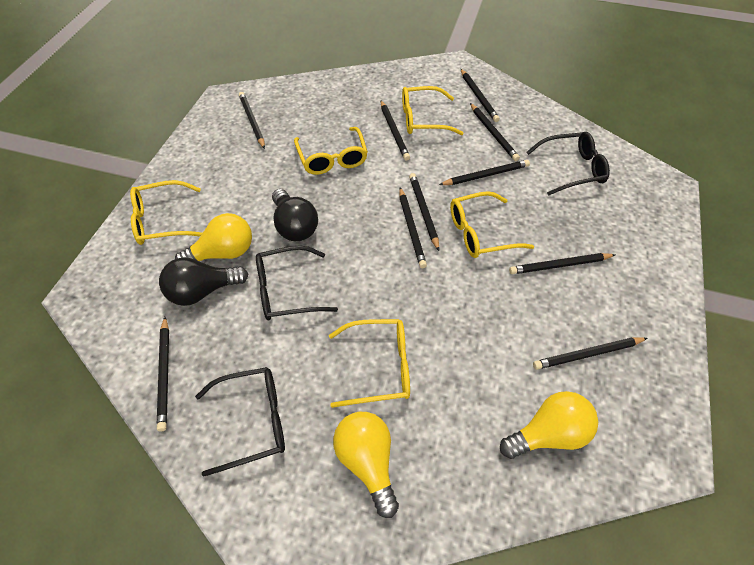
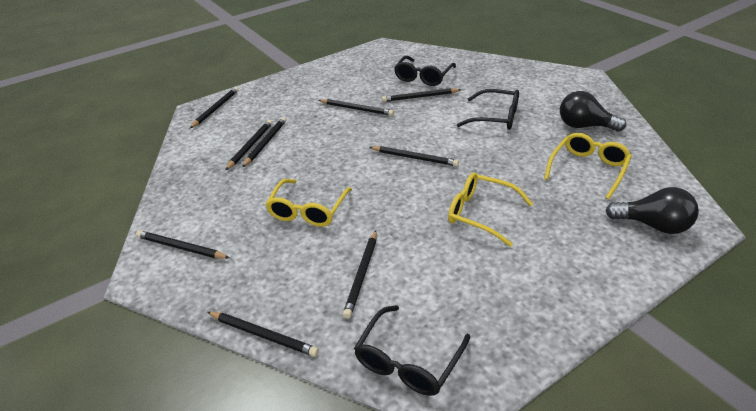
black pencil: [157,317,169,432] [239,92,265,149] [381,101,410,161] [399,188,427,268] [409,173,439,251] [439,160,530,185] [461,69,500,122] [470,103,520,161] [509,253,615,274] [533,337,648,370] = 10 -> [136,230,229,259] [190,87,239,128] [207,312,319,357] [225,120,272,170] [242,117,286,167] [319,99,394,116] [343,231,377,319] [369,146,459,166] [382,88,461,102] = 9
yellow glasses: [130,180,202,245] [294,127,368,175] [329,319,410,408] [402,86,464,135] [450,191,534,258] = 5 -> [265,179,352,227] [448,173,533,247] [544,133,632,199] = 3
yellow light bulb: [175,213,252,261] [333,412,399,518] [500,391,598,459] = 3 -> none = 0

